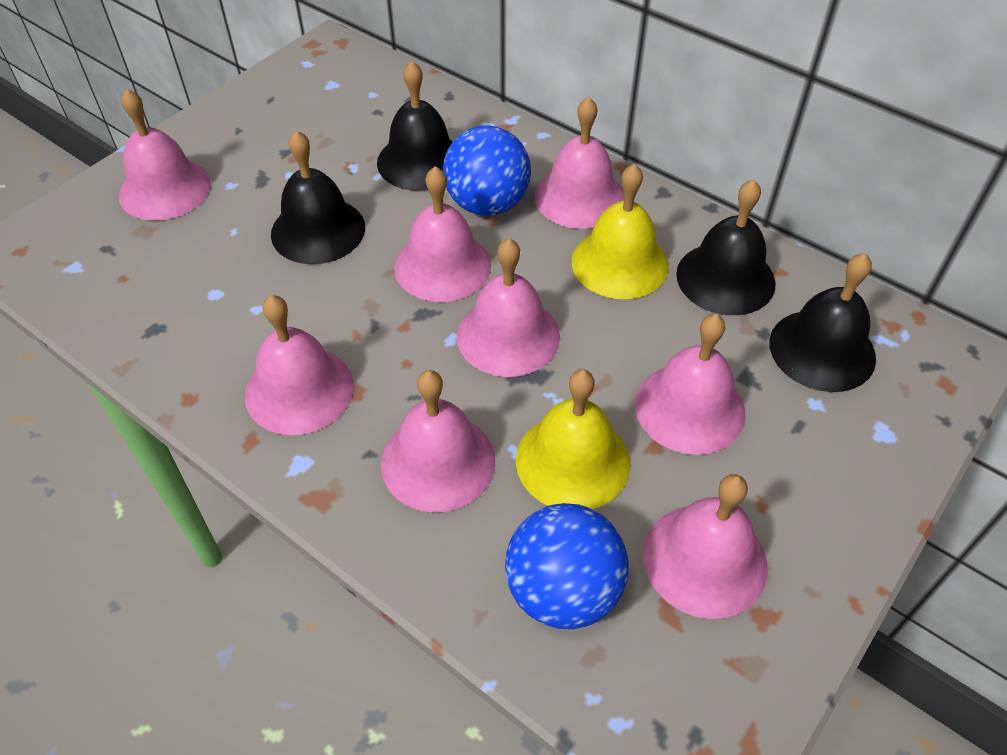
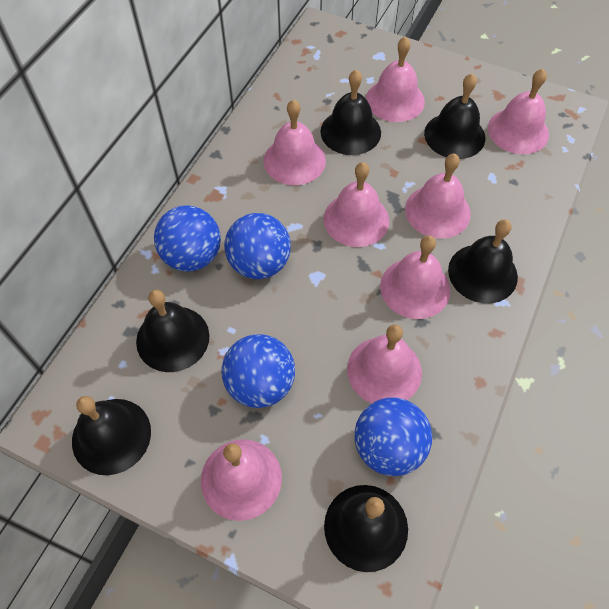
black bell: [271,130,365,264] [377,61,453,191] [676,179,776,315] [770,253,876,392] = 4 -> [72,396,151,475] [136,290,209,372] [321,70,381,155] [324,485,408,572] [424,73,485,159] [448,219,518,303] = 6
blue ball: [443,125,531,216] [505,503,629,629] = 2 -> [154,205,221,272] [221,334,295,408] [224,213,291,279] [354,397,432,476] = 4
yellow bell: [516,369,630,509] [572,164,669,299] = 2 -> none = 0

